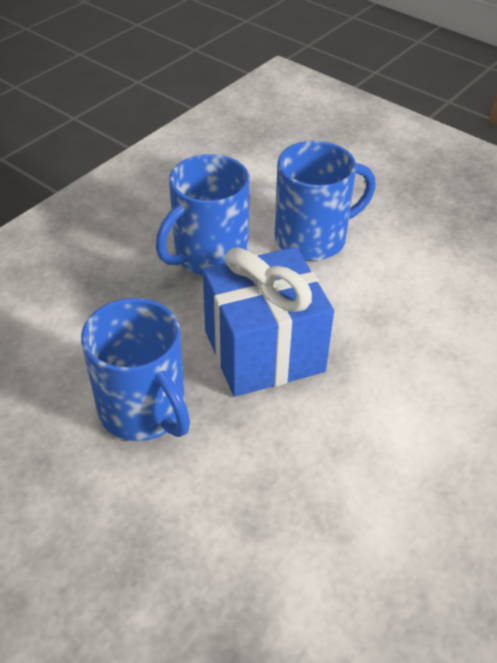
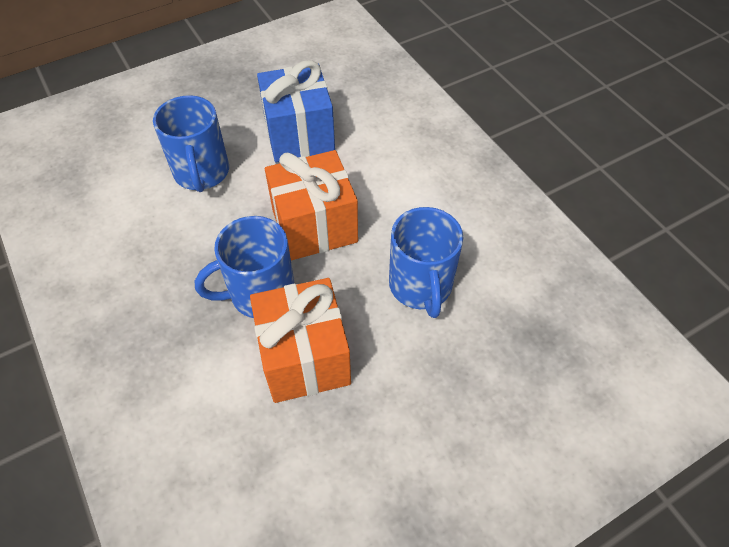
orange gift: none = 0 -> [250,278,351,403] [265,150,358,261] = 2

